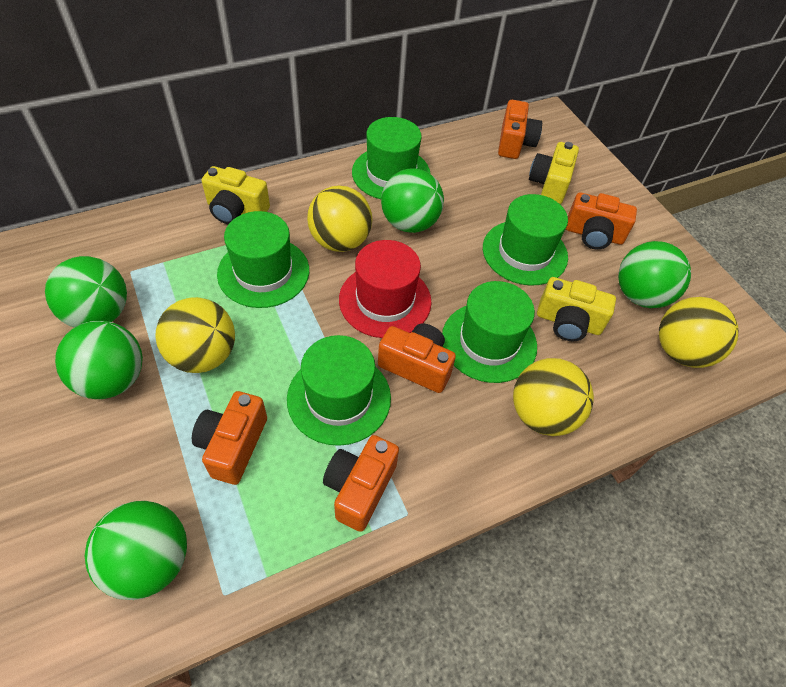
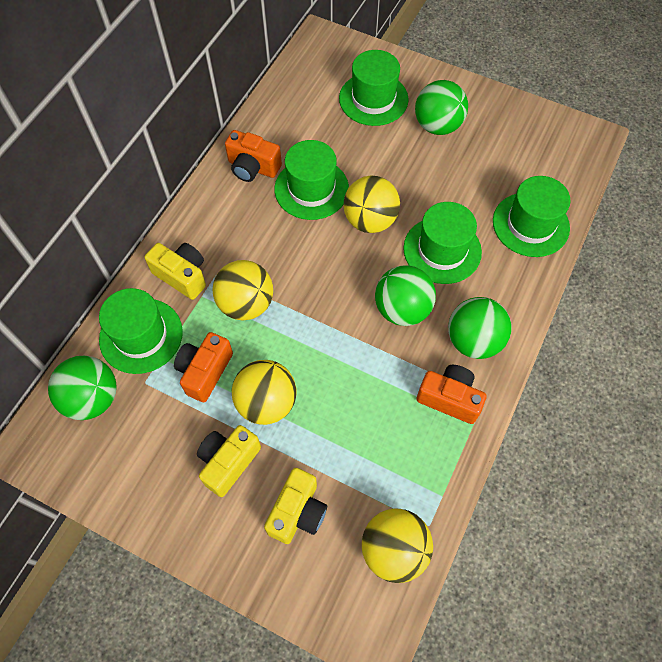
green ball: [45,256,127,328] [55,321,143,399] [85,501,187,600] [381,168,444,233] [618,241,691,308] = 5 -> [48,356,117,420] [375,265,436,326] [415,80,468,135] [448,297,512,359] = 4
orange camera: [192,391,267,485] [323,435,399,532] [378,323,456,393] [498,100,542,159] [566,192,637,249] = 5 -> [174,332,233,402] [225,130,282,182] [416,365,487,424] = 3
red hat: [339,240,431,338] = 1 -> none = 0

